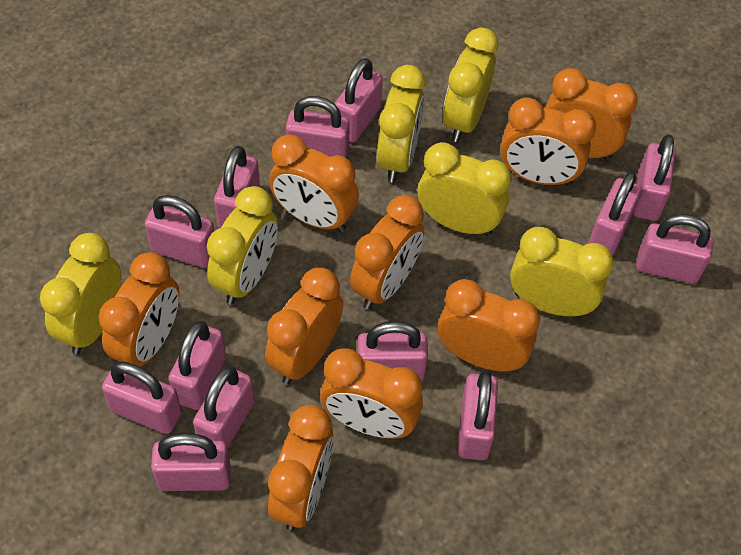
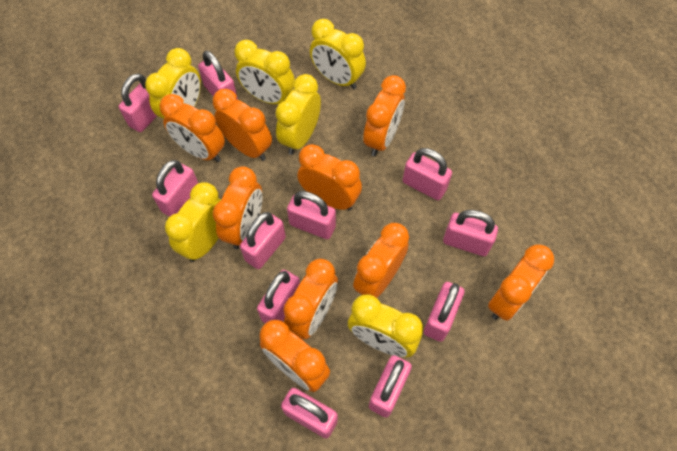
pink padlock: [102,362,182,434] [145,195,214,268] [151,433,231,491] [168,321,226,410] [193,366,255,448] [214,146,260,228] [286,96,350,158] [335,58,383,143] [357,321,428,381] [458,370,498,460] [588,171,642,256] [633,135,675,221] [636,214,713,284] = 13 -> [119,73,157,132] [152,160,198,217] [198,51,238,99] [240,212,286,269] [257,270,300,323] [281,388,338,438] [287,191,336,239] [369,355,412,417] [403,148,452,200] [424,282,465,342] [443,210,498,256] = 11

